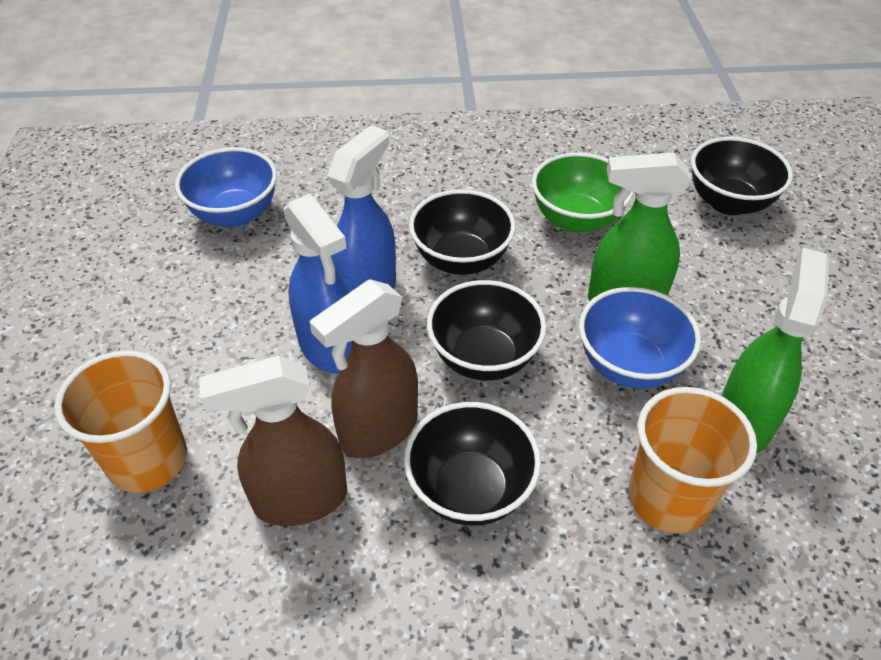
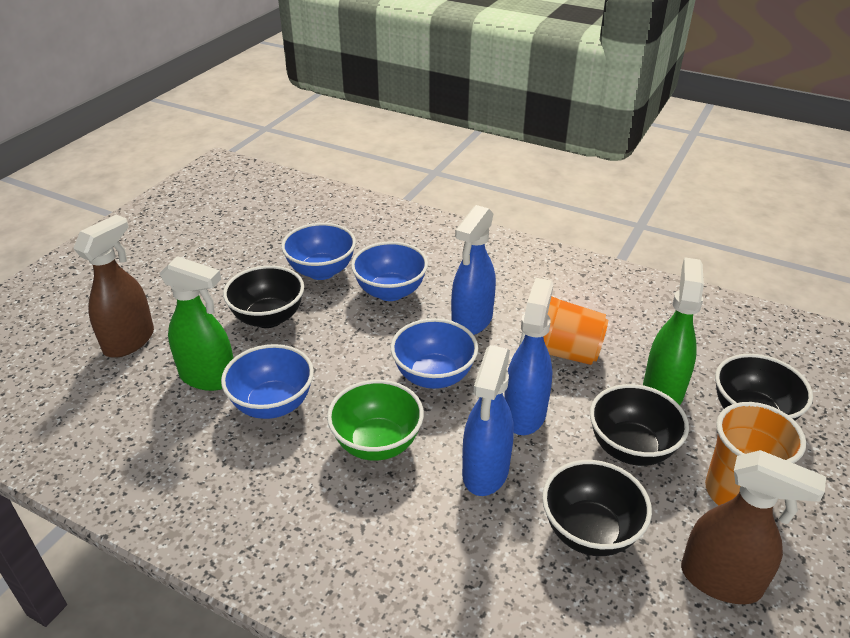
blue bowl: [175,147,277,227] [579,287,701,389] = 2 -> [221,344,314,419] [281,223,356,280] [351,241,428,301] [391,318,478,389] = 4
blue spray bottle: [283,194,352,374] [327,125,396,293] = 2 -> [451,205,496,335] [462,345,514,496] [504,278,554,435] = 3

